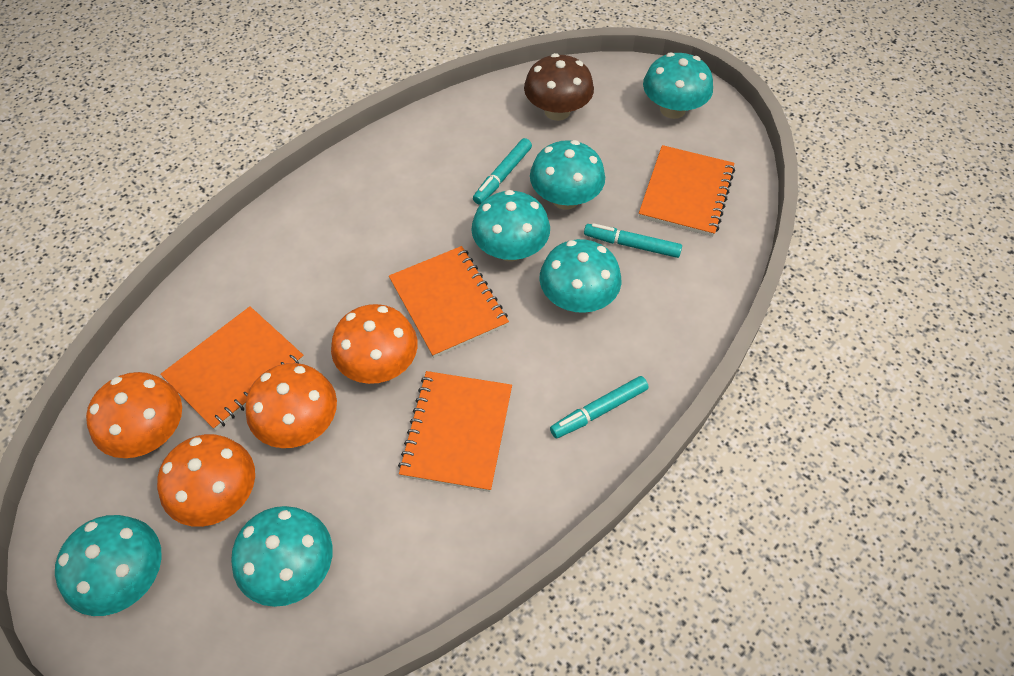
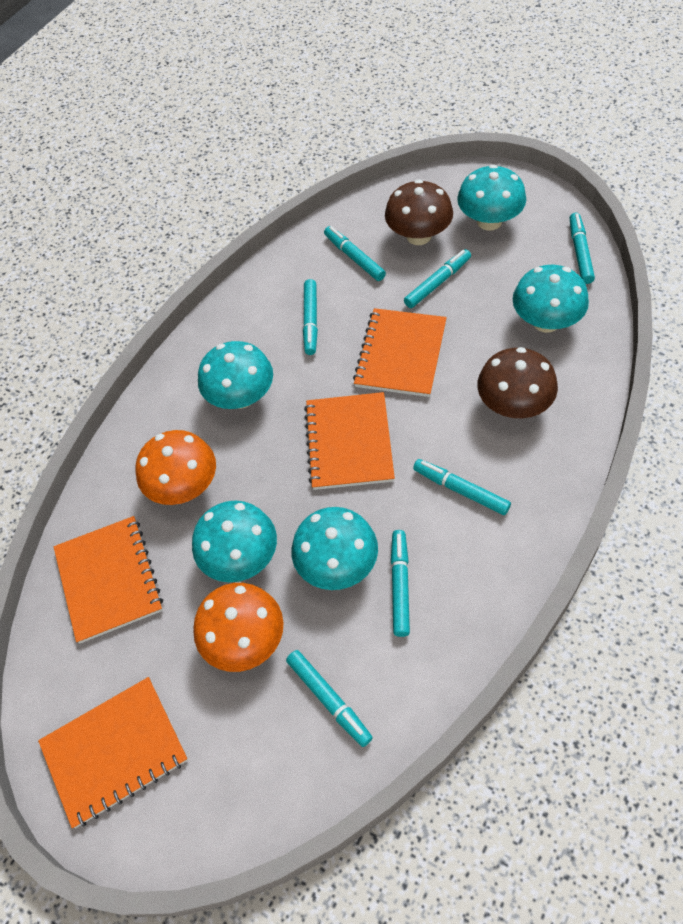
brown mushroom: [524,53,594,121] = 1 -> [385,179,453,245] [477,347,558,418] = 2
orange mushroom: [86,372,182,458] [157,434,255,527] [245,363,337,448] [331,304,418,384] = 4 -> [136,430,216,505] [193,583,284,672] = 2
turquoise marker: [473,138,532,205] [550,376,649,438] [584,223,682,258] = 3 -> [286,650,373,747] [303,279,318,355] [324,226,386,281] [391,530,410,637] [404,249,471,308] [413,459,511,515] [569,213,595,284] = 7
turquoise mushroom: [55,515,162,616] [231,506,333,607] [471,190,550,262] [530,140,605,210] [540,239,622,313] [643,52,713,119] = 6 -> [192,501,277,582] [198,341,273,409] [291,507,378,590] [457,164,526,231] [513,265,589,333] = 5

